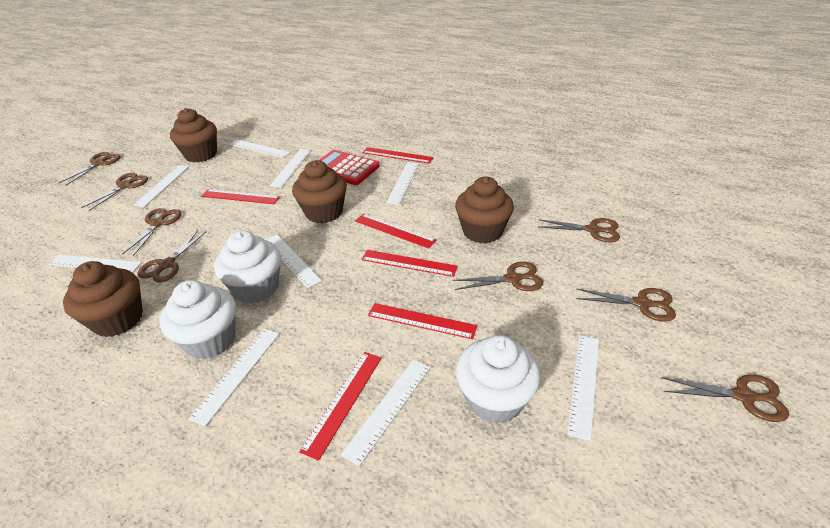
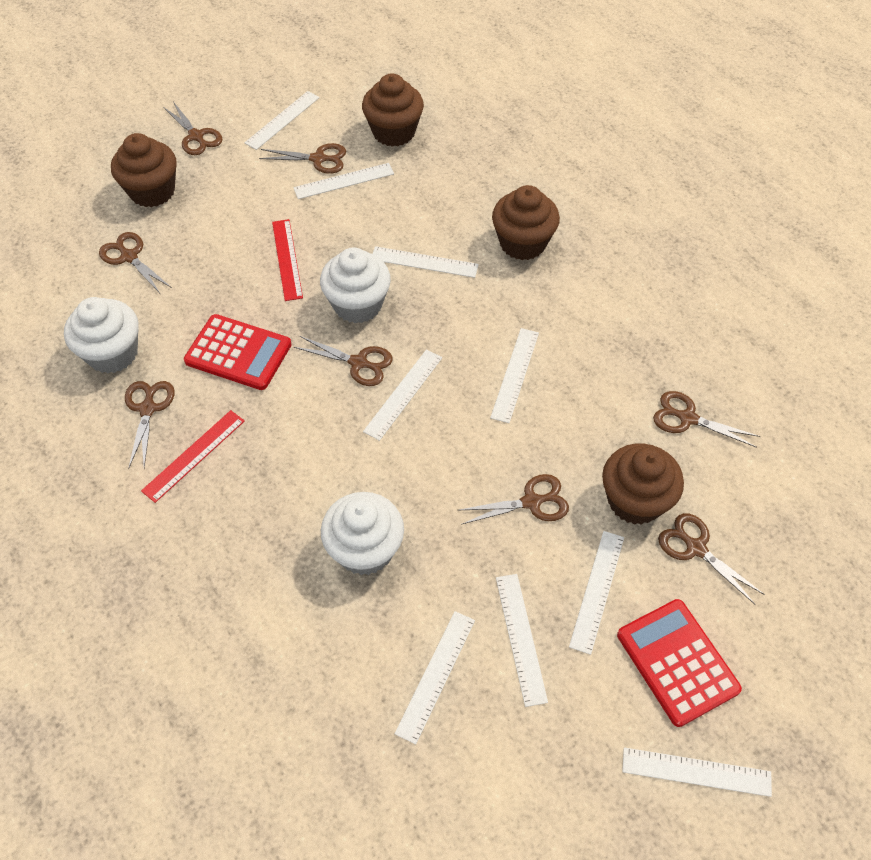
red calculator: [319,150,380,185] = 1 -> [184,314,292,390] [617,599,742,727] = 2
red ruler: [201,189,280,204] [299,352,381,461] [355,214,436,249] [361,250,458,277] [362,147,434,164] [368,303,477,339] = 6 -> [141,410,245,503] [272,219,303,301] = 2

